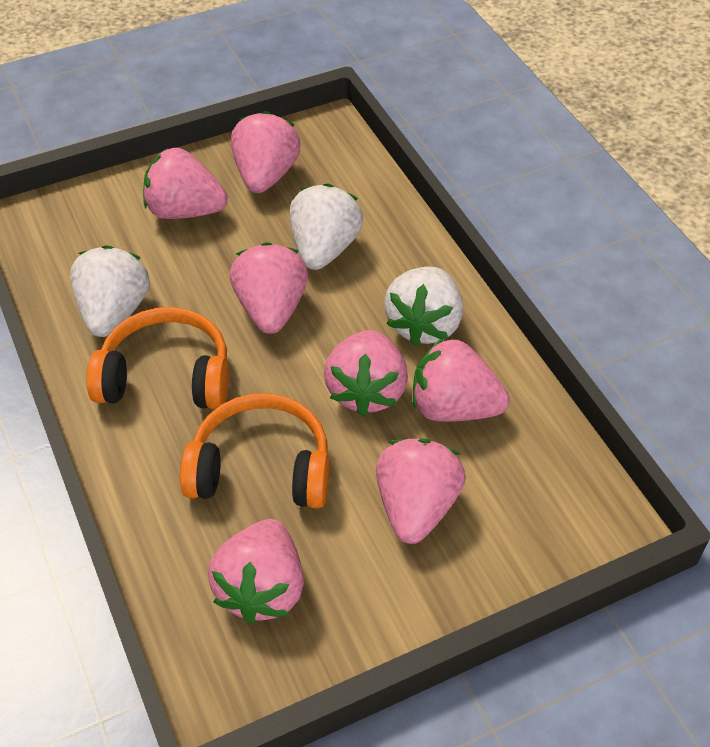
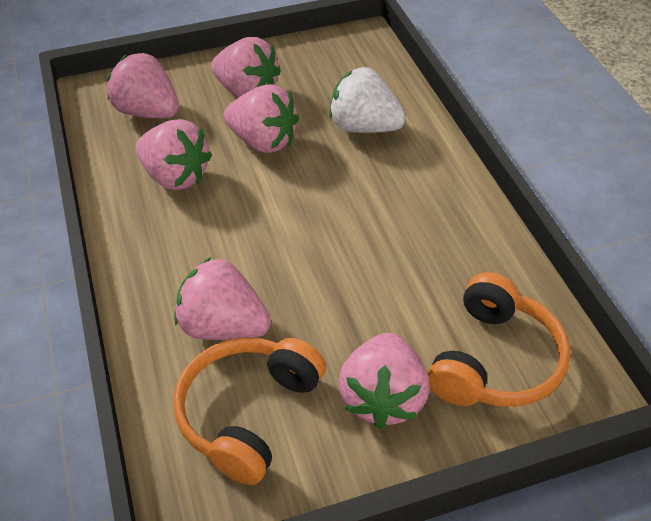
pink strawberry: [143,148,228,219] [208,519,304,624] [230,242,308,334] [231,111,301,193] [324,330,408,416] [376,439,466,544] [413,337,510,422] = 7 -> [107,53,179,118] [136,119,212,190] [174,257,271,340] [211,37,281,98] [223,84,299,153] [338,333,430,429] = 6
white strawberry: [70,245,150,337] [290,183,363,270] [384,267,463,346] = 3 -> [329,67,406,133] = 1

